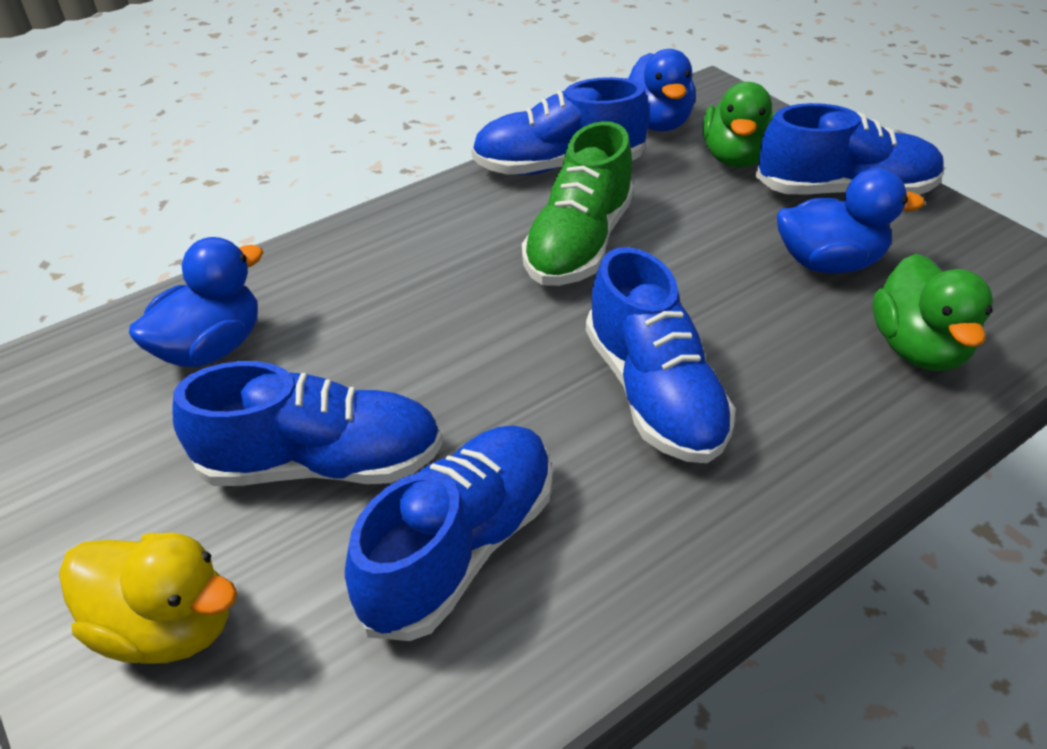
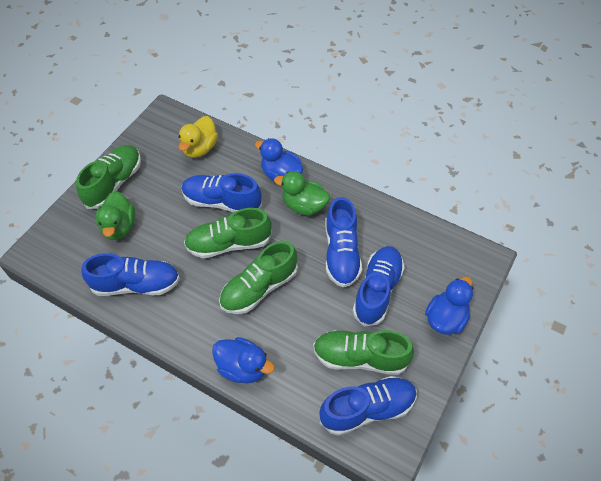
green shoe: [522,121,634,286] = 1 -> [76,145,141,209] [184,208,272,258] [219,241,298,314] [313,330,414,375] = 4

